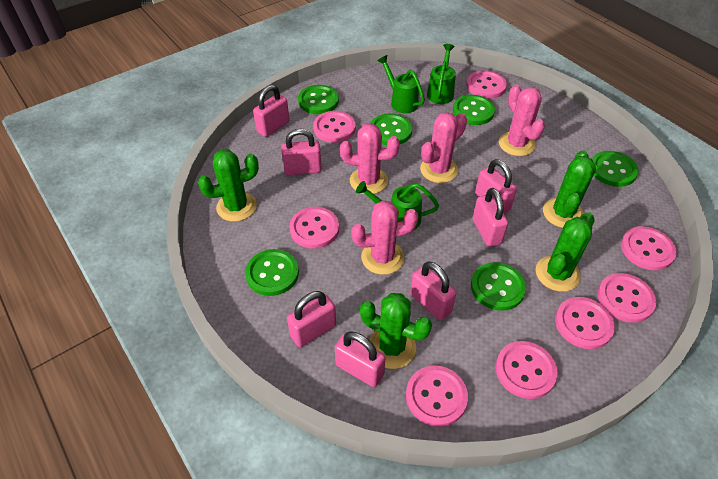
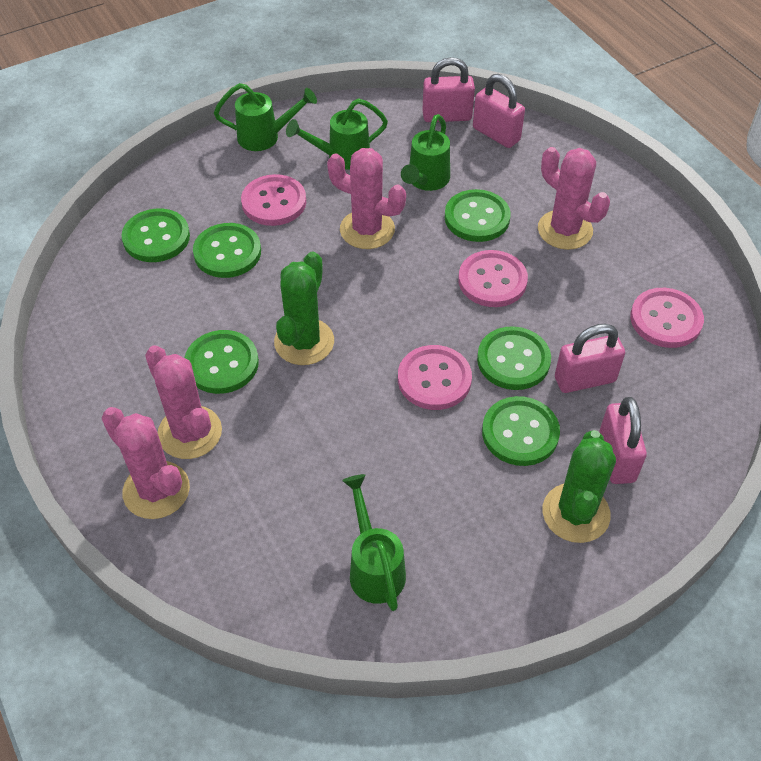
green cactus: [198,149,259,222] [360,293,432,369] [536,212,595,292] [543,150,596,228] = 4 -> [274,251,334,365] [543,430,616,543] = 2
green watering can: [356,181,439,230] [377,55,425,113] [427,44,456,104] = 3 -> [214,83,317,151] [286,98,388,170] [342,474,406,611] [401,114,450,191] = 4
pink button: [289,207,339,249] [313,111,356,143] [406,365,468,427] [466,70,507,99] [496,341,558,399] [555,297,615,349] [597,273,656,323] [621,226,677,271] = 8 -> [241,174,306,226] [398,345,472,410] [458,250,528,307] [630,288,704,348] = 4
pink padlock: [253,85,289,137] [281,129,322,175] [287,291,336,347] [335,331,386,387] [410,262,456,320] [473,188,508,247] [475,159,517,214] = 7 -> [422,57,475,122] [473,74,525,148] [555,324,625,393] [599,397,647,484] = 4

